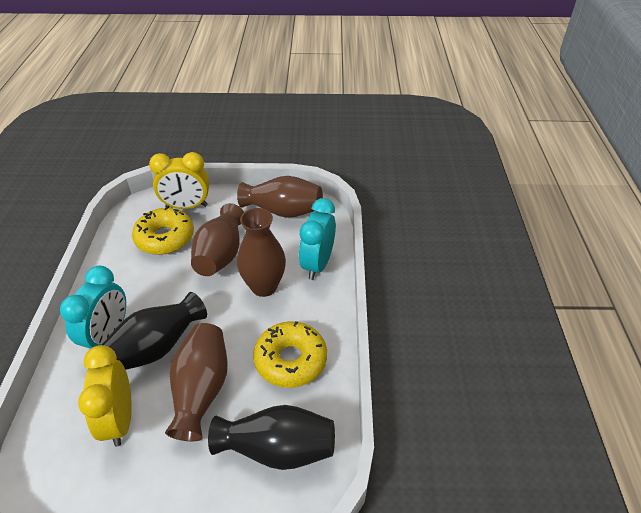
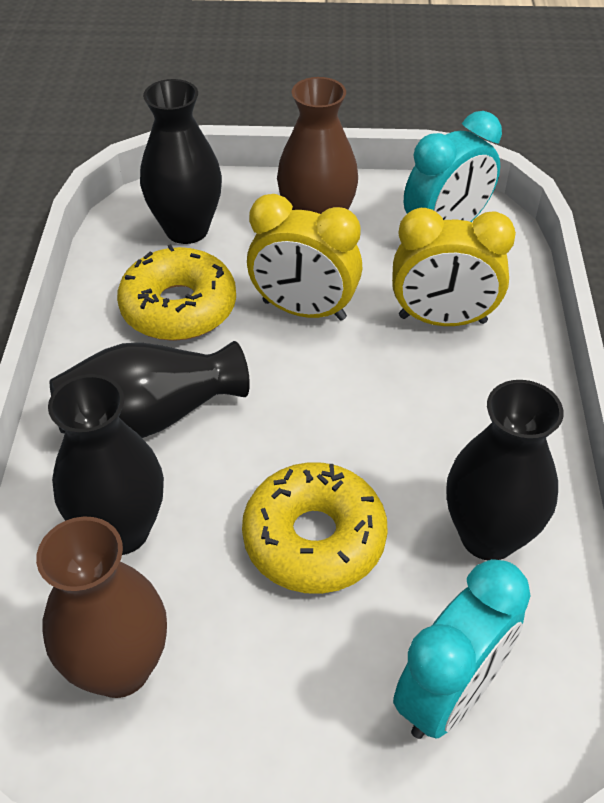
black vase: [102,292,207,370] [208,405,335,470] = 2 -> [48,374,164,555] [50,341,250,438] [140,79,222,244] [446,380,563,560] = 4
brown vase: [165,323,228,441] [191,203,244,276] [237,176,323,218] [237,208,286,297] = 4 -> [36,517,167,698] [277,77,358,214] = 2

